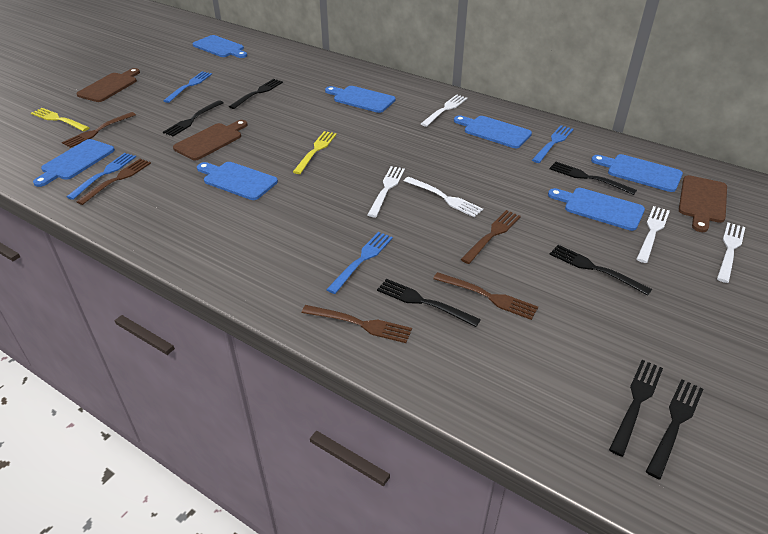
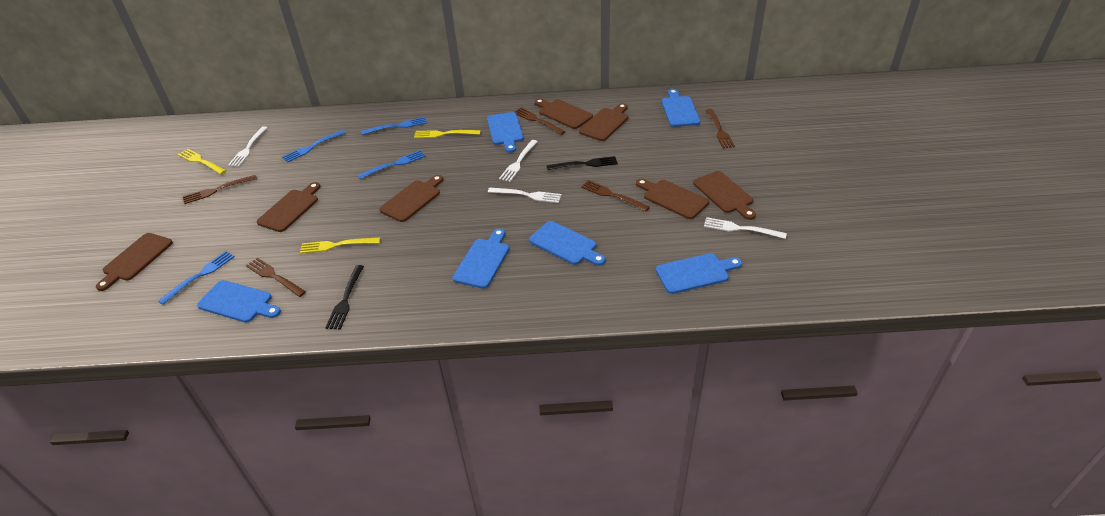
black fork: [163,100,223,136] [229,79,283,109] [377,279,481,327] [549,162,637,195] [549,245,652,296] [609,360,663,457] [646,379,703,479] = 7 -> [325,265,364,330] [546,156,618,170] = 2
blue cutting board: [33,139,115,187] [192,35,247,58] [197,162,278,200] [325,86,395,113] [454,115,532,148] [548,188,645,231] [591,154,683,192] = 7 -> [197,280,281,323] [453,229,509,289] [487,112,524,153] [529,221,605,266] [656,253,742,294] [661,89,700,127] = 6
brown cutting board: [76,68,140,102] [173,120,247,160] [679,175,727,232] = 3 -> [96,233,173,291] [257,182,320,232] [380,175,443,222] [534,98,593,129] [579,103,628,141] [636,179,709,219] [693,171,756,220] = 7
white fork: [367,166,405,217] [404,177,483,217] [421,94,467,127] [636,206,670,263] [717,222,745,283] = 5 -> [228,126,268,167] [488,188,562,203] [499,140,538,182] [704,217,787,239] = 4
yellow fork: [31,108,90,131] [293,131,337,174] = 2 -> [178,149,226,174] [300,237,380,254] [414,130,481,138] = 3

